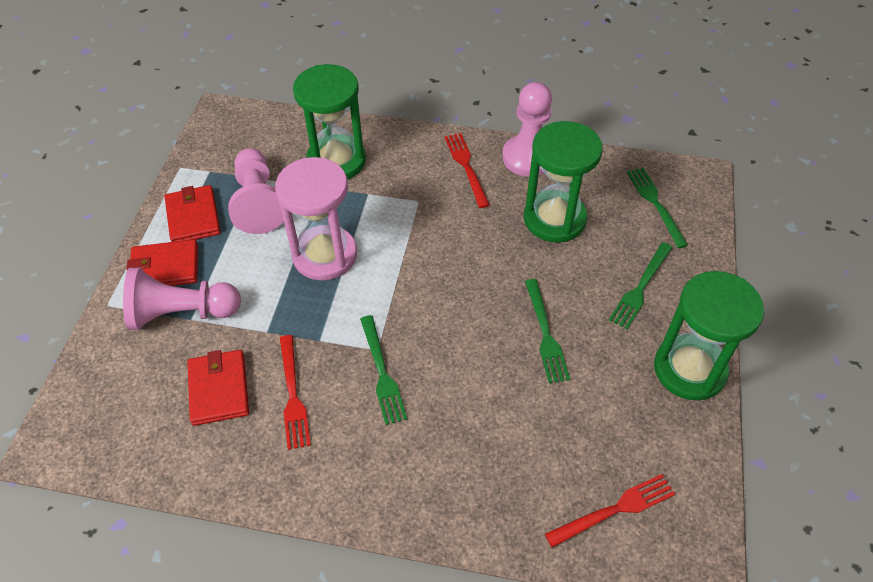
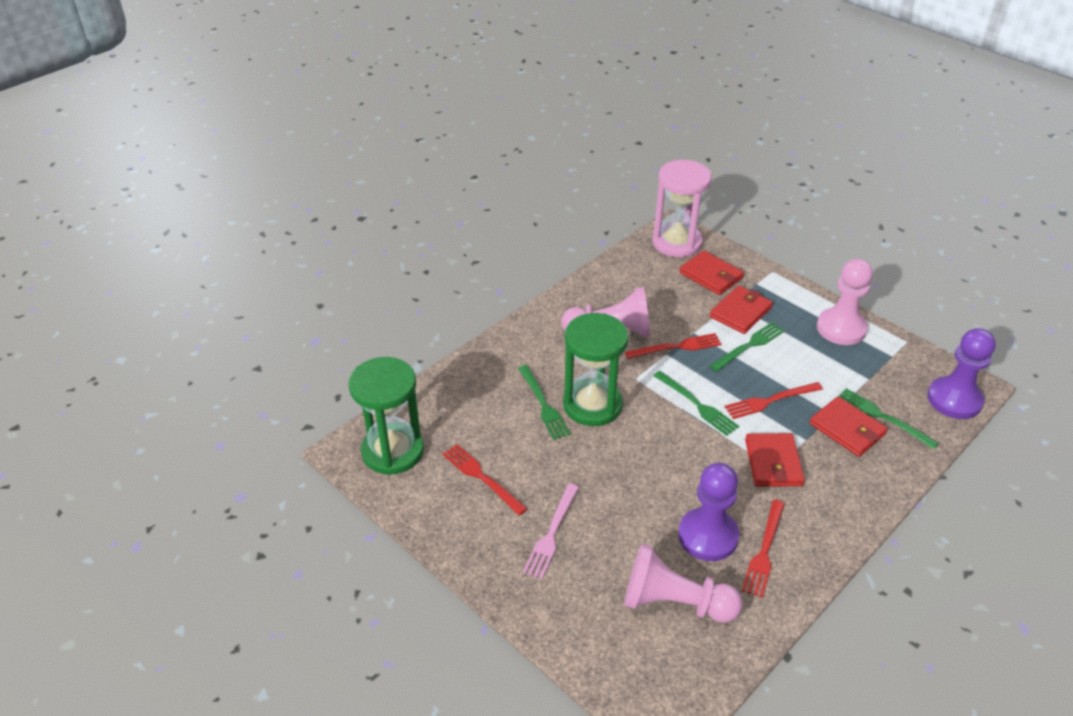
green hourglass: [293,64,366,179] [524,121,603,243] [654,271,764,401] = 3 -> [349,357,424,475] [563,313,629,426] = 2
pink fork: none = 0 -> [523,483,579,579] = 1
purple pawn: none = 0 -> [678,463,739,561] [927,328,996,419] = 2
red fork: [280,335,311,450] [445,133,490,208] [545,474,675,547] = 3 -> [442,444,527,516] [625,333,722,359] [725,382,823,419] [742,500,785,598] = 4
red wallet: [127,239,198,286] [165,185,221,242] [187,350,249,426] = 3 -> [679,251,744,295] [710,286,773,334] [745,433,805,486] [810,396,888,457] = 4

